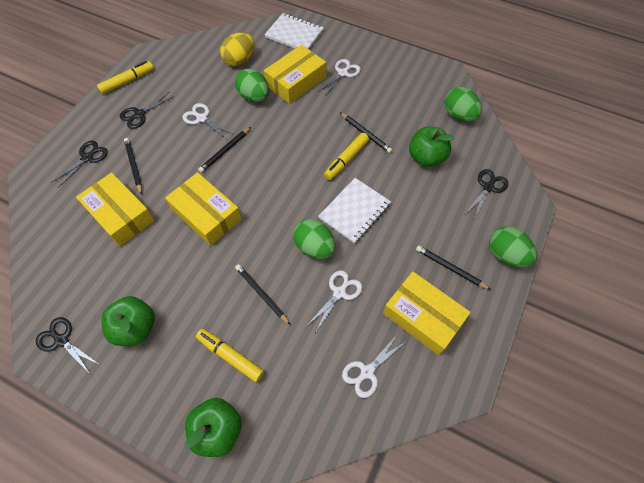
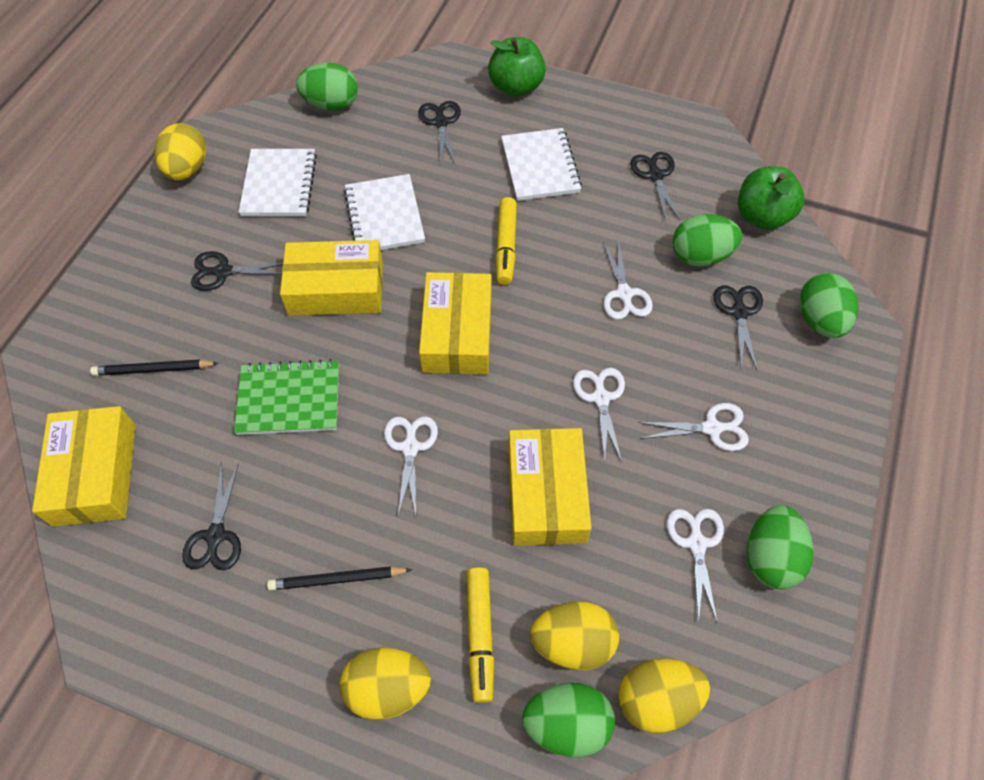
black pencil: [124,138,142,195] [198,127,251,173] [235,264,290,325] [340,112,393,153] [416,245,491,290] = 5 -> [90,360,219,376] [267,566,412,590] = 2
black scissors: [36,317,100,374] [51,141,108,188] [120,92,174,129] [466,169,508,219] = 4 -> [182,462,241,570] [191,251,283,291] [418,101,461,163] [630,152,680,221] [714,285,763,370] = 5
green apple: [102,296,155,346] [185,398,242,457] [409,126,455,167] = 3 -> [488,37,546,97] [738,166,804,230] = 2
green egg: [235,69,269,102] [293,219,335,259] [444,87,482,121] [489,226,537,267] = 4 -> [296,62,358,111] [522,683,615,757] [672,214,742,267] [747,505,814,589] [800,273,859,338] = 5
green notebook: none = 0 -> [234,359,339,435] = 1
white notebook: [264,13,324,49] [318,178,391,244] = 2 -> [238,149,317,216] [344,174,425,250] [501,128,582,201] = 3
white scissors: [182,103,233,139] [308,270,362,332] [318,59,361,97] [342,335,407,398] = 4 -> [384,417,438,516] [573,368,625,462] [603,241,653,320] [638,403,749,451] [667,509,724,623] = 5
yellow egg: [220,33,254,66] = 1 -> [154,123,206,180] [340,647,431,720] [530,602,619,670] [619,658,710,733] = 4
yellow marker: [97,61,154,94] [196,329,264,382] [324,133,369,180] = 3 -> [467,567,494,703] [496,197,517,285] = 2

